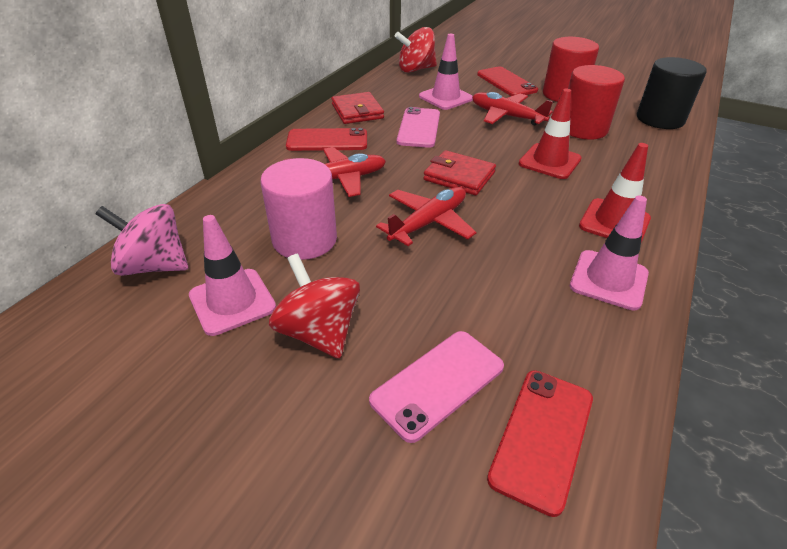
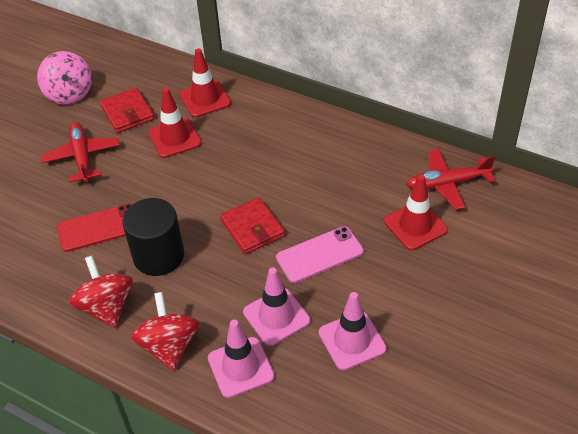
pink cylinder: [260,158,337,260] = 1 -> none = 0
pink phone: [369,331,504,443] [397,107,440,148] = 2 -> [276,226,364,283] = 1
red cylinder: [543,37,599,102] [568,65,625,140] = 2 -> none = 0
red phone: [286,128,367,151] [477,66,538,96] [487,370,593,517] = 3 -> [57,203,133,252] = 1
red plane: [284,147,386,197] [376,187,476,246] [472,92,553,125] = 3 -> [41,122,120,182] [406,149,495,210] = 2
red traffic cone: [519,89,582,179] [579,143,651,242] = 2 -> [149,88,201,158] [180,48,231,117] [384,175,448,250] = 3

